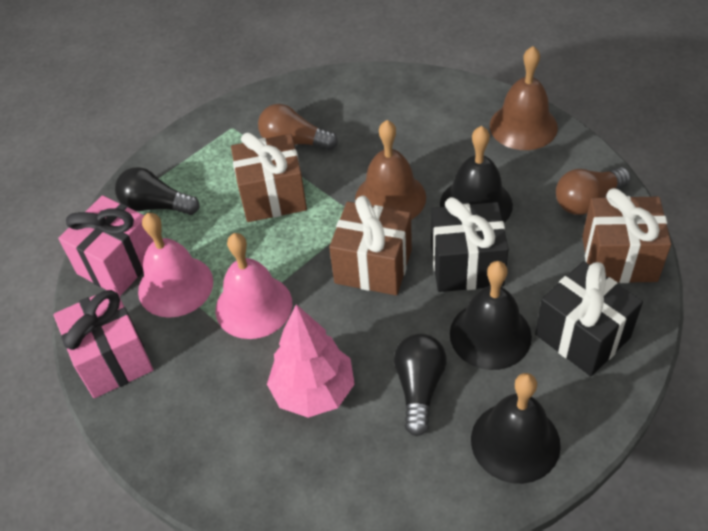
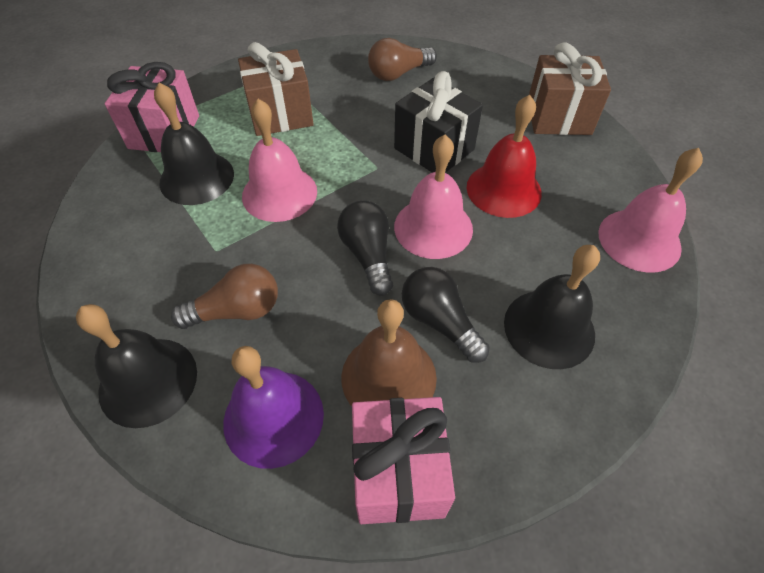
black gift: [431,197,509,292] [535,261,643,376] = 2 -> [394,71,483,173] = 1
brown bell: [355,120,426,220] [490,46,558,150] = 2 -> [341,299,437,406] = 1
brown gift: [231,132,307,222] [329,196,412,295] [582,188,671,283] = 3 -> [238,42,314,136] [529,42,611,135] = 2
pink bell: [138,213,213,318] [216,233,292,339] = 2 -> [242,99,317,222] [394,135,473,259] [598,148,703,273] = 3
pink tree: [267,304,355,418] = 1 -> none = 0
purple bell: none = 0 -> [223,346,324,469] = 1
red bell: none = 0 -> [467,95,542,218] = 1

